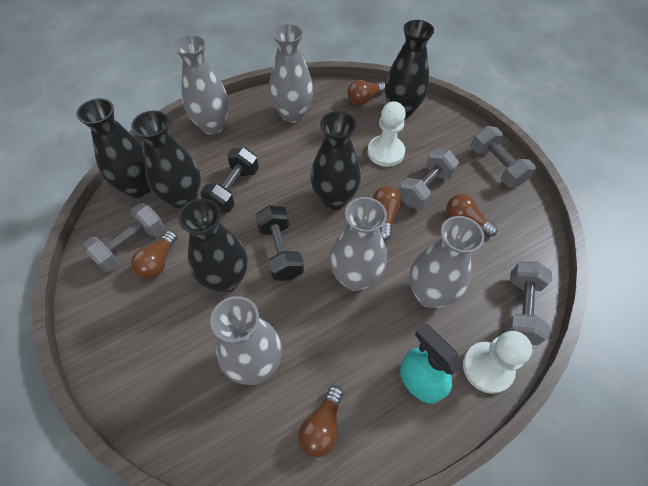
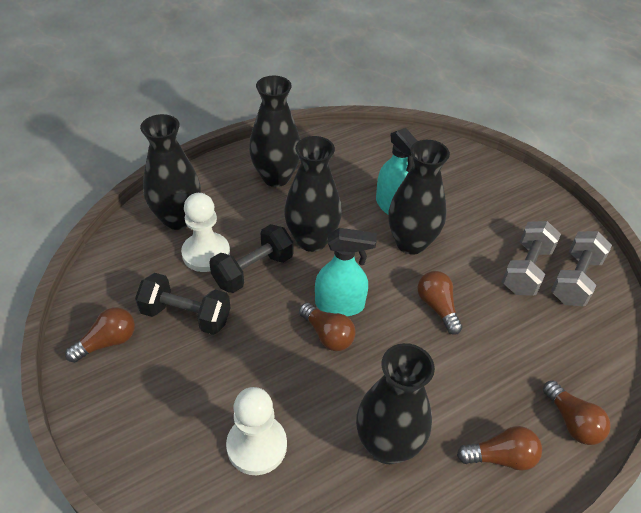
grey dumbbell: [82,203,165,272] [399,149,459,209] [471,126,536,187] [505,261,552,345] = 4 -> [502,221,561,296] [551,231,612,306] = 2
grey vase: [173,35,229,134] [210,296,282,385] [269,23,313,123] [330,197,387,291] [409,216,484,308] = 5 -> none = 0
turquoise spray bottle: [400,324,462,404] = 1 -> [315,228,376,316] [376,128,417,214] = 2

